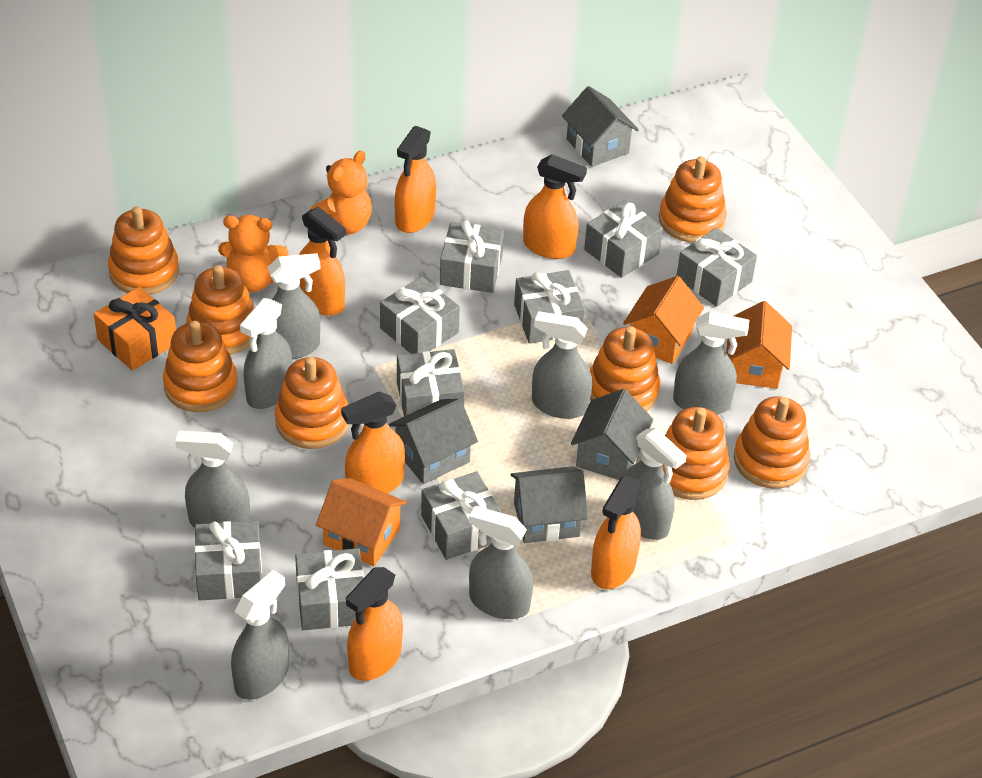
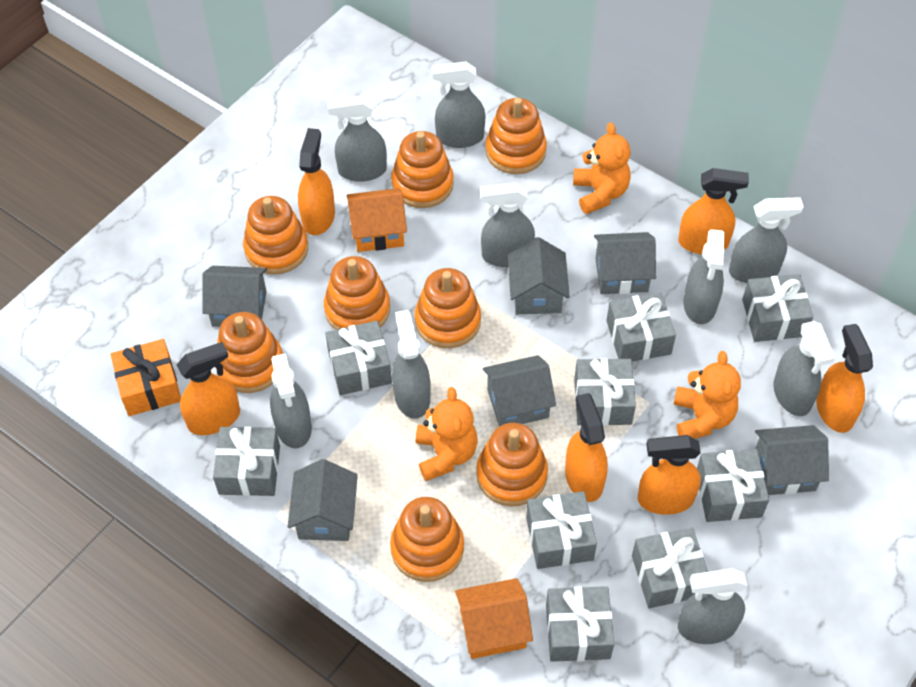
grey house: [389,399,478,484] [511,466,588,543] [562,86,639,167] [571,389,653,480] = 4 -> [203,266,267,327] [288,459,358,541] [483,355,556,427] [508,237,570,314] [594,232,656,294] [755,425,829,495] = 6
grey spray bottle: [175,431,250,528] [231,570,289,700] [240,298,292,409] [268,253,320,360] [469,506,533,619] [532,311,592,419] [623,428,687,540] [673,311,749,415] = 8 -> [270,353,312,448] [328,95,387,182] [392,310,431,419] [432,62,485,148] [480,183,535,267] [678,568,748,644] [683,229,725,324] [729,197,804,283] [773,321,835,416] = 9
orange house: [316,478,407,566] [623,276,704,364] [726,301,792,389] = 3 -> [347,188,407,252] [455,578,533,659] = 2
orange teddy bear: [218,215,289,292] [311,151,372,235] = 2 -> [416,387,477,481] [573,123,631,214] [674,351,741,439] = 3

